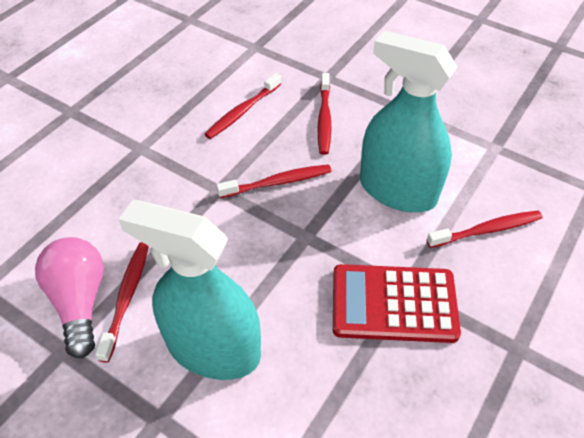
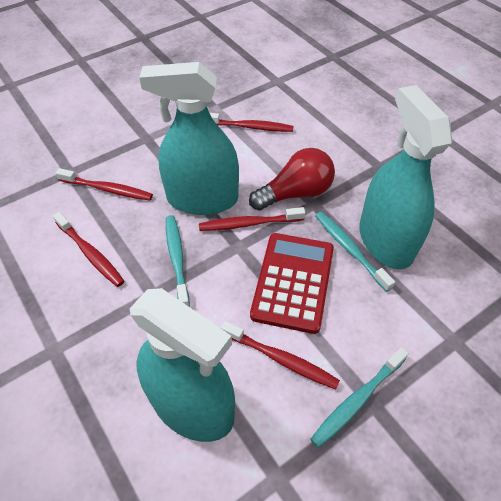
pink light bulb: [35,237,104,358] = 1 -> none = 0
red light bulb: none = 0 -> [249,148,335,211] = 1
turquoise spray bottle: [118,200,261,380] [360,31,458,212] = 2 -> [130,288,235,442] [139,62,239,215] [359,85,452,269] = 3
turquoise toothbrush: none = 0 -> [166,215,190,307] [310,347,409,448] [315,212,395,292] = 3

